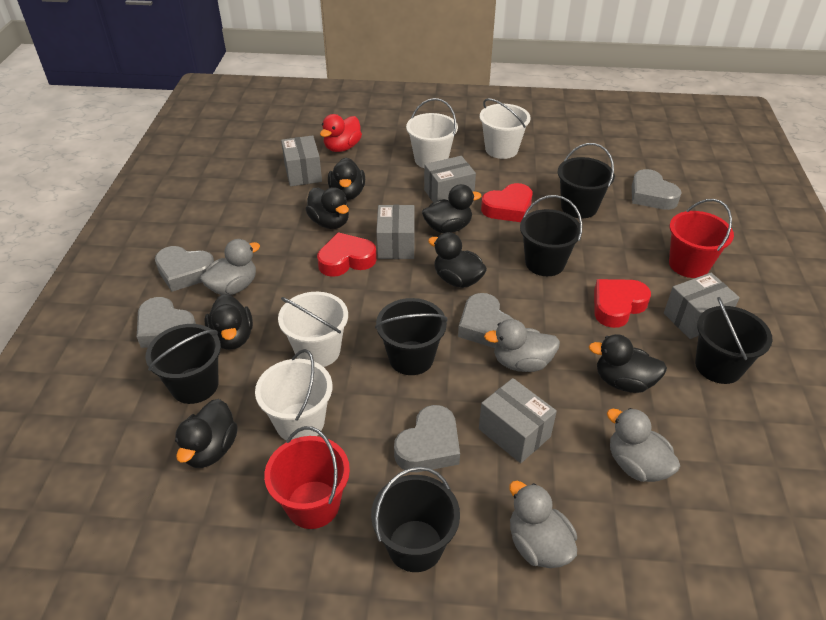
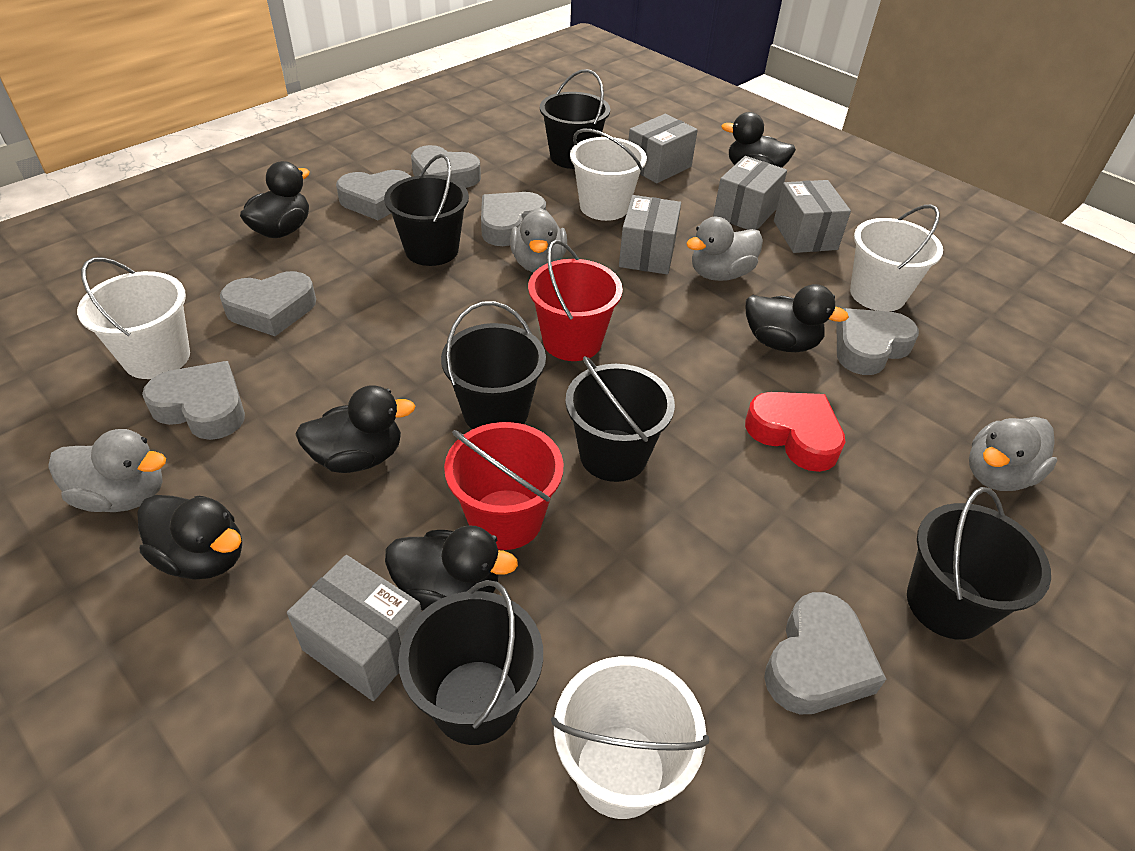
black duck: [175,399,238,468] [205,294,253,350] [305,187,349,229] [328,158,365,200] [422,184,481,233] [428,232,487,288] [589,334,667,393] = 7 -> [137,495,242,579] [240,161,310,238] [295,385,415,473] [385,525,518,610] [721,112,796,168] [746,284,849,352] = 6
grey heart: [137,297,196,348] [155,246,214,291] [394,405,460,472] [458,293,513,348] [632,169,682,210] = 5 -> [142,361,245,440] [220,271,316,336] [336,170,411,220] [411,145,481,188] [481,192,546,246] [764,592,886,714] [837,308,919,375] = 7
red duck: [320,114,362,152] = 1 -> none = 0
red heart: [317,232,377,277] [481,183,532,222] [594,279,651,328] = 3 -> [745,392,845,472] = 1

